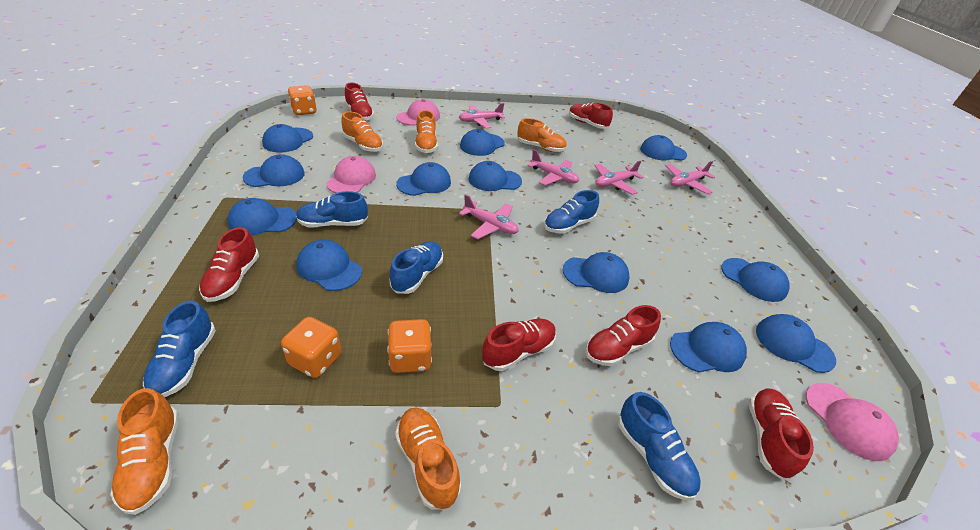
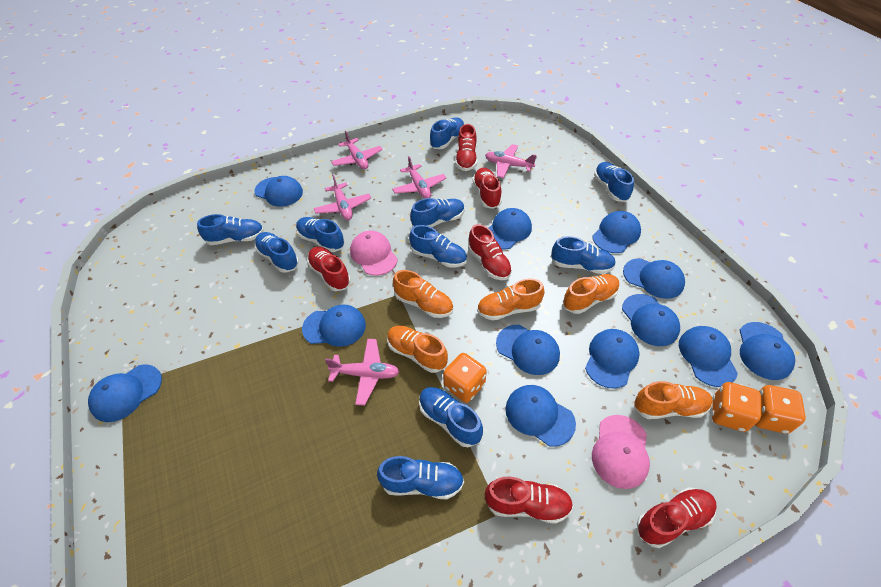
blue shoe: [143,301,216,397] [296,191,368,227] [390,241,443,294] [544,190,599,234] [618,392,701,500] = 5 -> [197,214,264,245] [254,232,299,273] [296,217,345,252] [377,456,464,499] [409,225,467,268] [410,198,465,227] [419,387,483,447] [430,117,464,149] [551,236,616,274] [594,162,634,202] = 10
pink cap: [326,156,376,193] [396,99,440,126] [806,383,899,461] = 3 -> [350,230,398,276] [592,415,650,489] = 2

